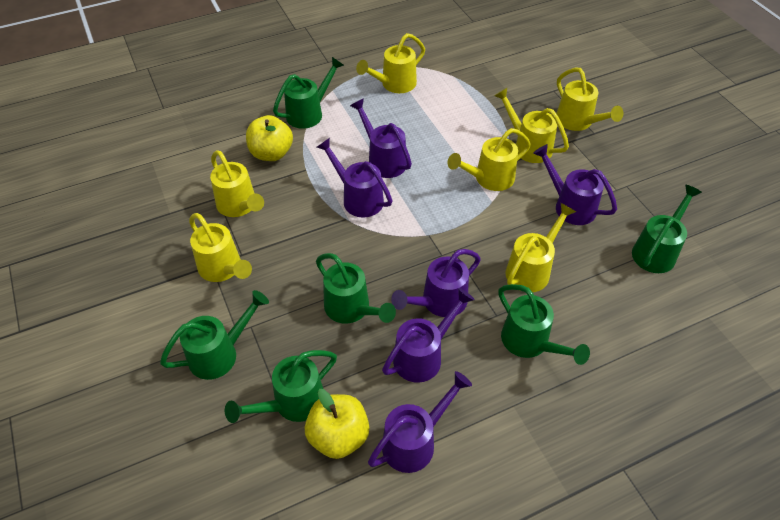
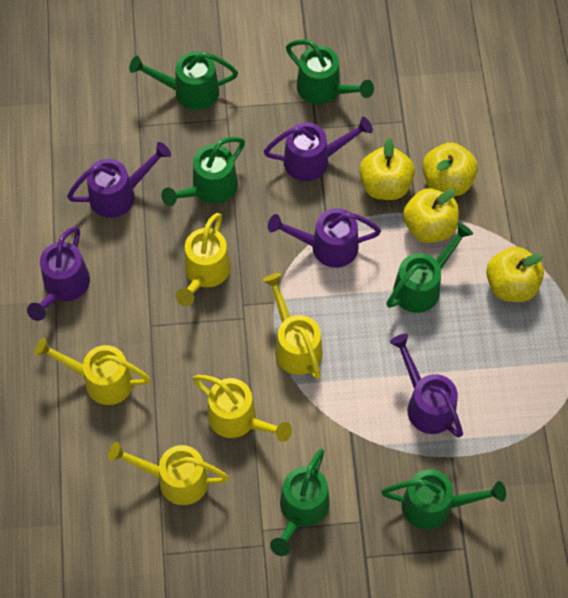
purple watering can: [317,138,392,217] [350,99,412,178] [368,371,472,473] [382,288,475,383] [391,249,481,317] [533,144,617,225] = 6 -> [27,226,90,321] [67,142,171,218] [264,117,373,181] [268,208,381,268] [390,334,463,438] = 5
yellow apple: [246,115,293,161] [305,389,370,459] = 2 -> [359,138,415,200] [403,188,459,243] [422,142,478,196] [486,247,544,302] = 4
yellow watering can: [189,213,252,282] [210,150,264,217] [356,33,425,93] [448,128,531,191] [494,88,569,163] [506,203,576,292] [556,68,624,131] = 7 -> [34,338,151,405] [108,442,229,505] [176,213,231,306] [193,375,292,442] [263,273,323,380] = 5

